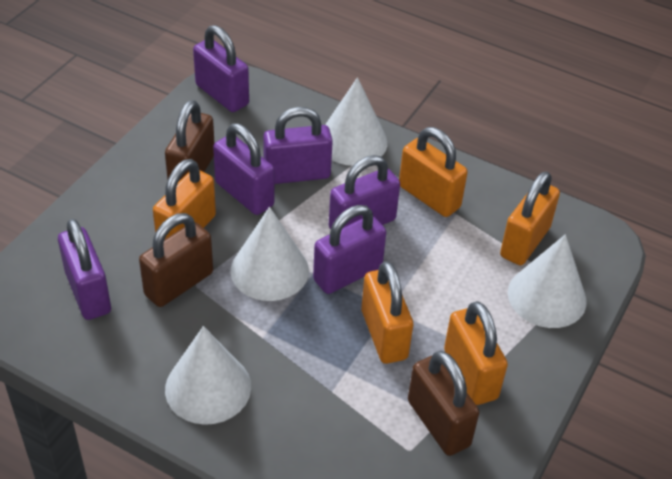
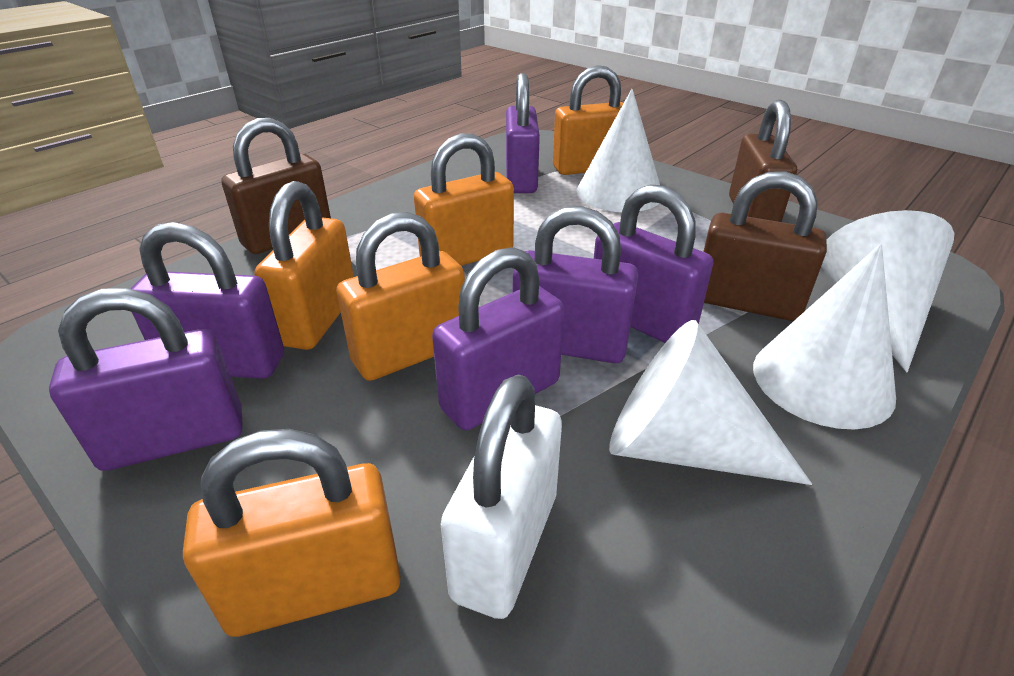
white padlock: none = 0 -> [441,375,562,619] = 1

